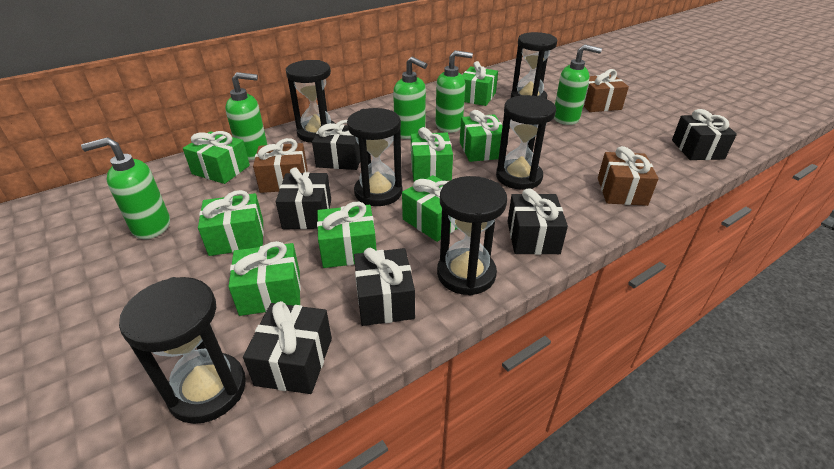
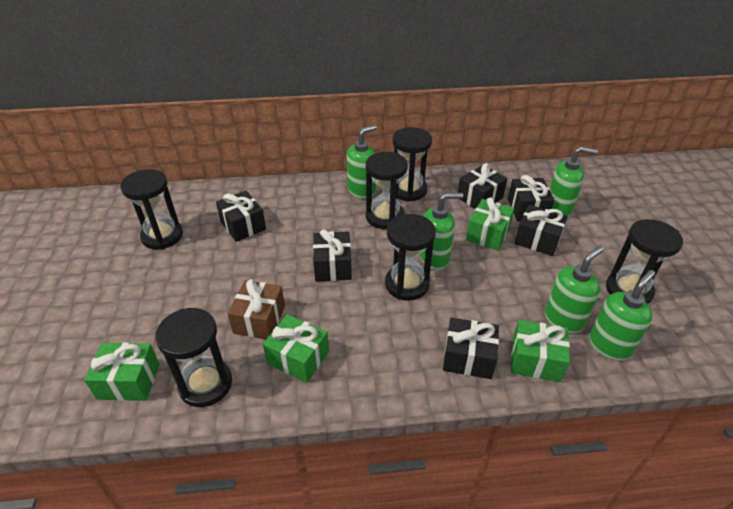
brown gift: [253,138,308,193] [583,69,629,112] [598,146,659,206] = 3 -> [227,279,285,339] = 1
green gift: [183,131,250,184] [198,190,264,256] [228,241,301,316] [317,201,376,268] [402,175,457,242] [411,127,453,181] [460,110,502,162] [462,61,498,106] = 8 -> [84,342,160,401] [263,315,329,383] [466,198,514,251] [511,320,570,382] = 4

